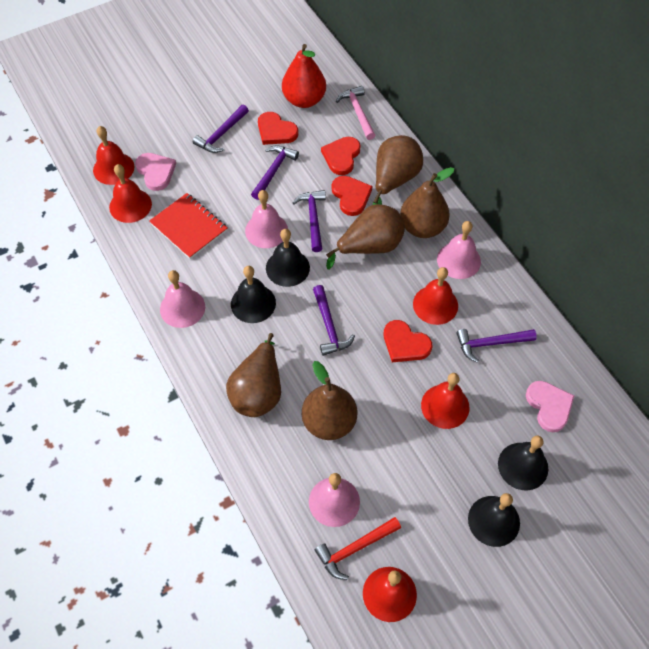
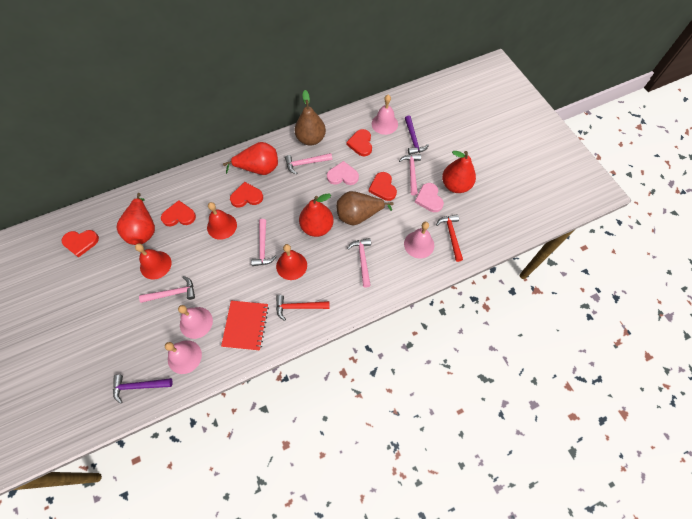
black bell: [231,266,276,323] [266,229,310,287] [468,493,520,547] [498,436,548,490] = 4 -> none = 0
brown pear: [226,333,281,417] [302,361,357,440] [326,204,405,270] [373,135,423,205] [400,167,454,238] = 5 -> [294,90,326,145] [336,191,393,225] = 2
pink hammer: [336,86,375,140] = 1 -> [139,276,195,303] [251,219,276,266] [285,153,332,174] [347,238,371,288] [399,154,421,195] = 5
purple hammer: [193,105,249,153] [251,145,299,200] [293,190,326,252] [313,285,355,356] [456,329,537,363] = 5 -> [113,375,173,404] [405,115,429,155] = 2
red bell: [93,126,135,185] [109,164,152,223] [363,567,417,622] [413,267,458,325] [421,373,470,429] = 5 -> [135,243,171,280] [207,202,237,240] [276,244,307,280] = 3
red hammer: [315,517,401,580] = 1 -> [276,295,330,321] [436,214,463,262] = 2
red heart: [258,112,298,145] [321,137,360,175] [332,176,372,216] [384,320,432,362] = 4 -> [62,230,99,258] [161,200,196,227] [230,182,263,208] [346,129,372,156] [369,172,397,201] = 5
red pear: [282,44,326,108] = 1 -> [116,193,155,245] [223,142,278,175] [299,194,333,237] [442,151,476,193] = 4

